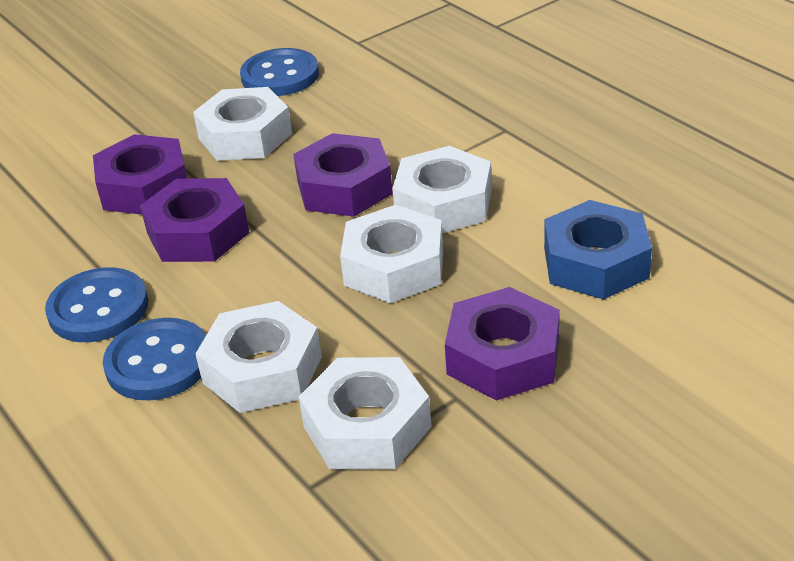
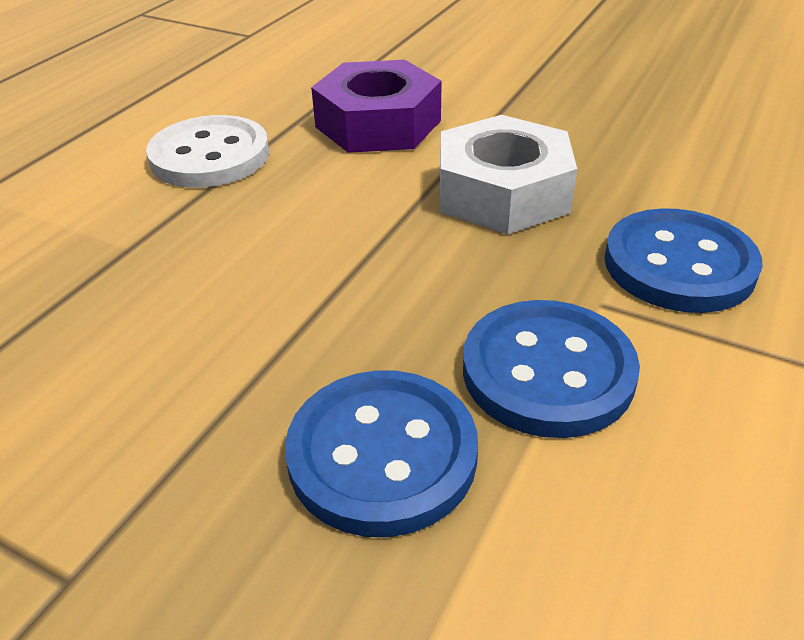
blue nut: [544,200,652,300] = 1 -> none = 0
purple nut: [93,134,187,215] [140,178,249,262] [293,133,393,217] [445,287,560,401] = 4 -> [311,60,442,153] = 1
white button: none = 0 -> [146,115,269,188] = 1
white nut: [193,87,292,161] [195,301,322,413] [299,357,432,469] [340,205,443,303] [392,146,492,233] = 5 -> [440,115,577,235] = 1

